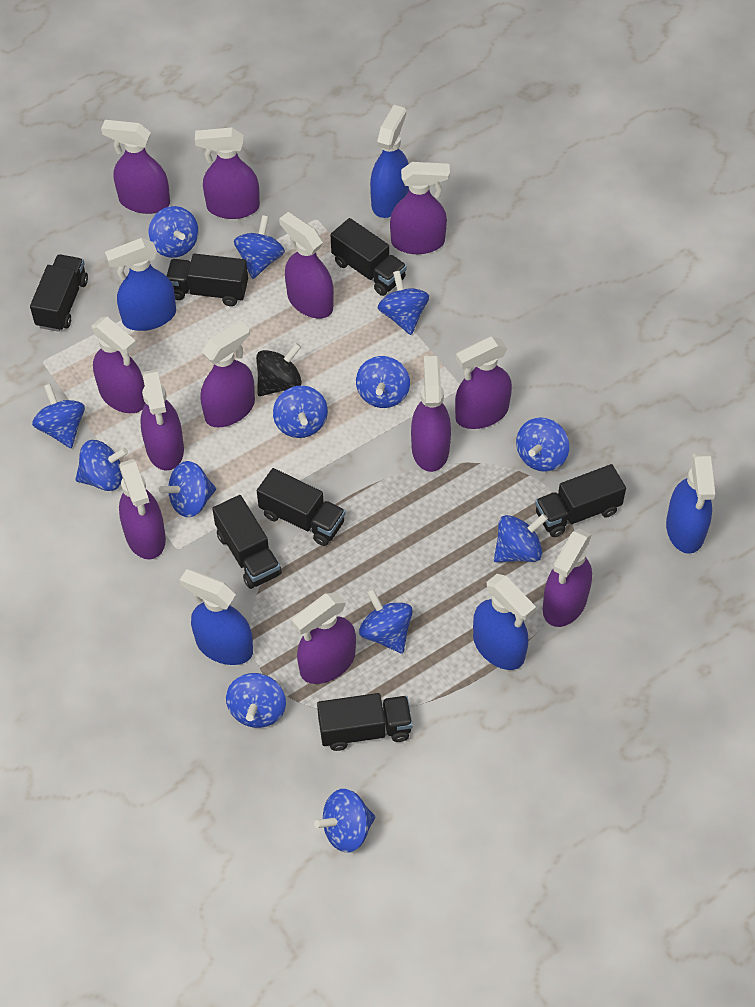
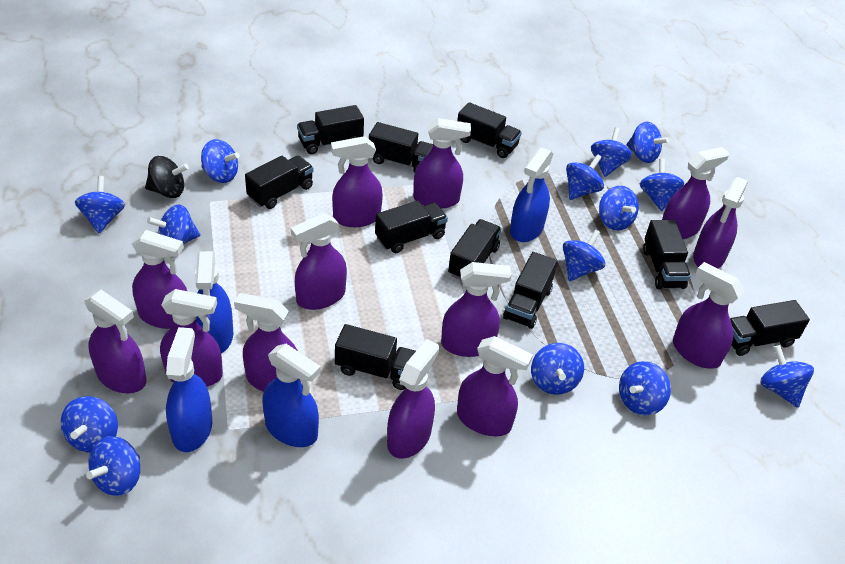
black truck: [30,254,88,332] [166,254,248,306] [212,495,282,589] [257,468,346,546] [317,693,413,751] [331,218,407,296] [535,464,626,537] = 7 -> [245,156,313,209] [297,105,364,154] [335,324,416,390] [369,122,433,173] [375,201,448,253] [448,219,501,280] [457,102,522,158] [503,252,558,329] [643,220,691,289] [730,300,810,356] = 10
blue spinning top: [32,384,85,448] [75,440,128,491] [149,206,198,258] [159,461,216,518] [226,673,286,728] [234,215,285,279] [273,386,328,438] [314,789,375,853] [356,356,410,408] [359,589,413,654] [378,271,429,335] [494,514,548,562] [516,418,569,472] = 13 -> [61,396,118,453] [75,176,125,233] [86,436,140,496] [147,204,200,245] [201,139,240,183] [531,343,584,395] [563,229,605,281] [566,154,604,200] [591,127,632,177] [599,185,639,230] [619,361,671,416] [627,121,669,163] [640,158,684,211] [760,345,814,408] = 14
blue spray bottle: [105,238,176,331] [179,569,253,665] [370,105,409,218] [473,574,536,670] [666,453,715,554] = 5 -> [166,327,212,452] [195,251,233,353] [262,344,321,447] [510,147,553,242] = 4
purple spray bottle: [92,317,145,413] [101,120,170,214] [119,459,166,559] [140,369,184,470] [195,127,260,219] [200,321,255,427] [279,212,334,319] [292,593,356,684] [390,162,450,254] [411,356,451,472] [455,336,512,429] [543,529,592,627] = 12 -> [84,290,146,393] [132,230,187,329] [160,289,223,387] [234,293,301,392] [291,213,347,310] [331,136,383,227] [387,339,439,459] [413,118,471,209] [441,262,511,357] [457,336,533,436] [662,147,729,239] [673,262,744,369] [693,177,748,268] = 13

